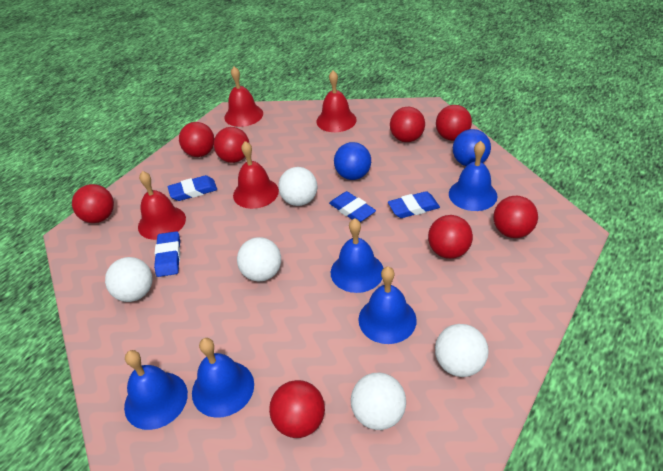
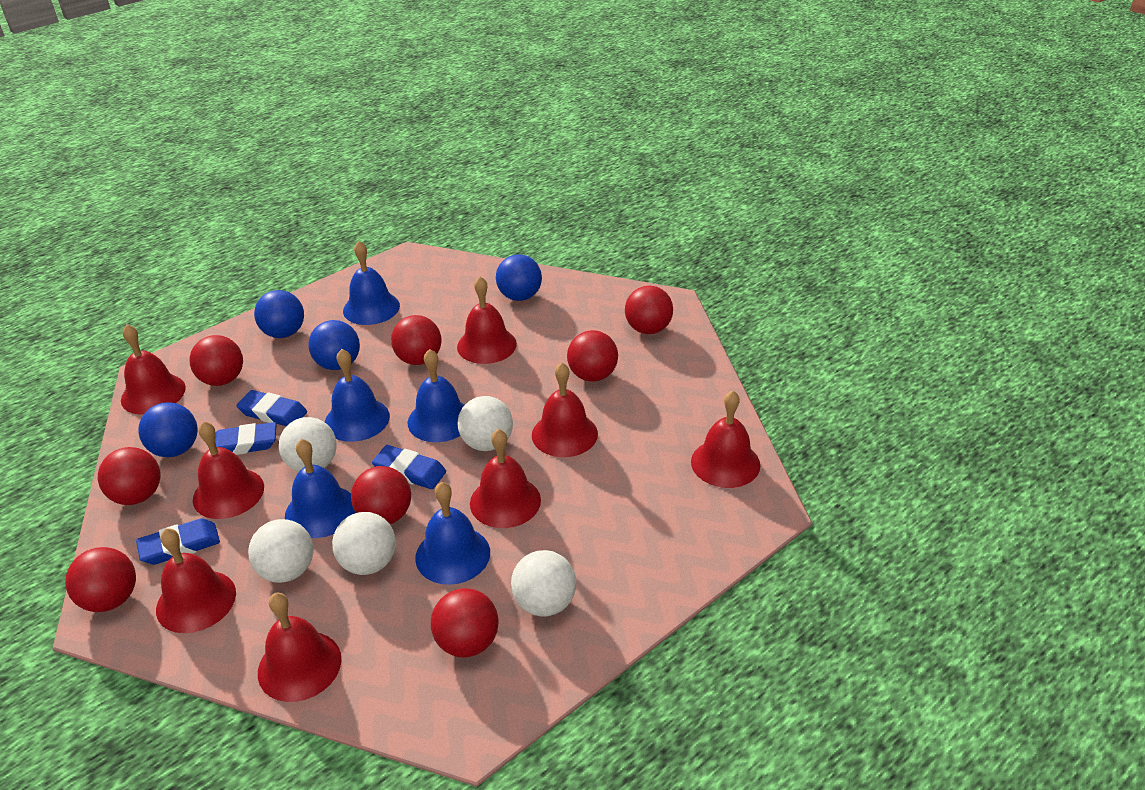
blue ball: [334,142,371,180] [453,129,491,166] = 2 -> [138,402,198,457] [254,290,304,338] [308,320,360,370] [496,254,542,301] = 4
red bell: [138,171,186,240] [224,67,263,127] [233,141,279,209] [316,70,357,132] = 4 -> [121,324,186,415] [156,528,236,633] [193,421,264,519] [258,593,342,702] [457,277,517,364] [470,429,541,528] [532,363,598,457] [691,390,760,488] = 8

